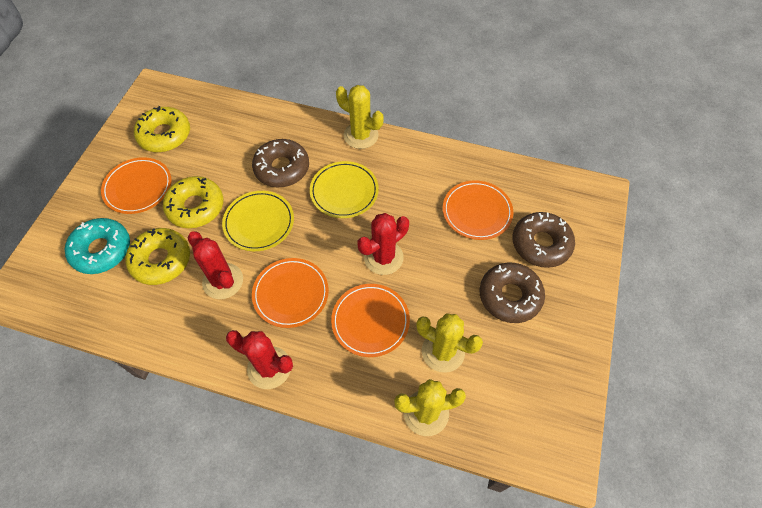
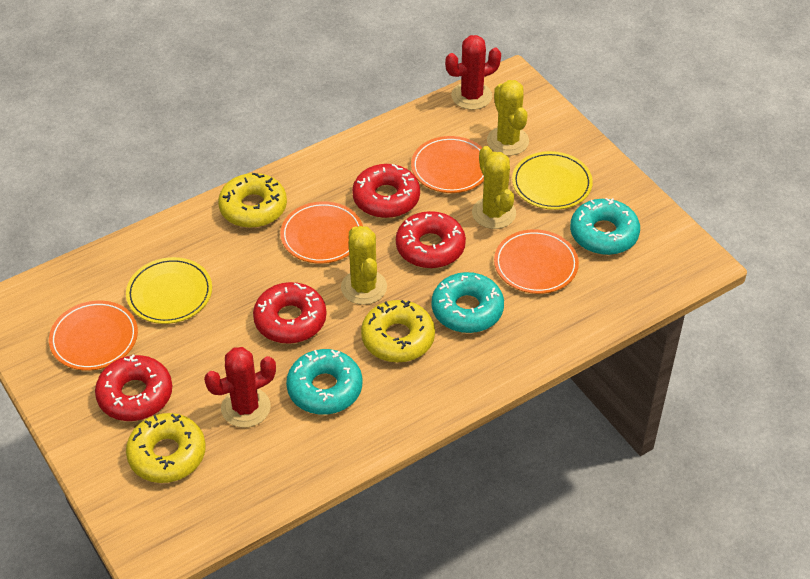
brown donut: [252,139,309,187] [480,262,545,323] [512,212,575,268] = 3 -> none = 0
red cactus: [187,231,243,299] [226,330,293,389] [358,213,409,275] = 3 -> [204,347,276,428] [445,35,501,110] = 2
red donut: none = 0 -> [95,355,172,421] [253,282,327,344] [352,164,420,218] [396,211,466,269] = 4
turquoise donut: [65,218,130,274] = 1 -> [286,349,362,415] [432,272,504,333] [570,198,640,255] = 3

